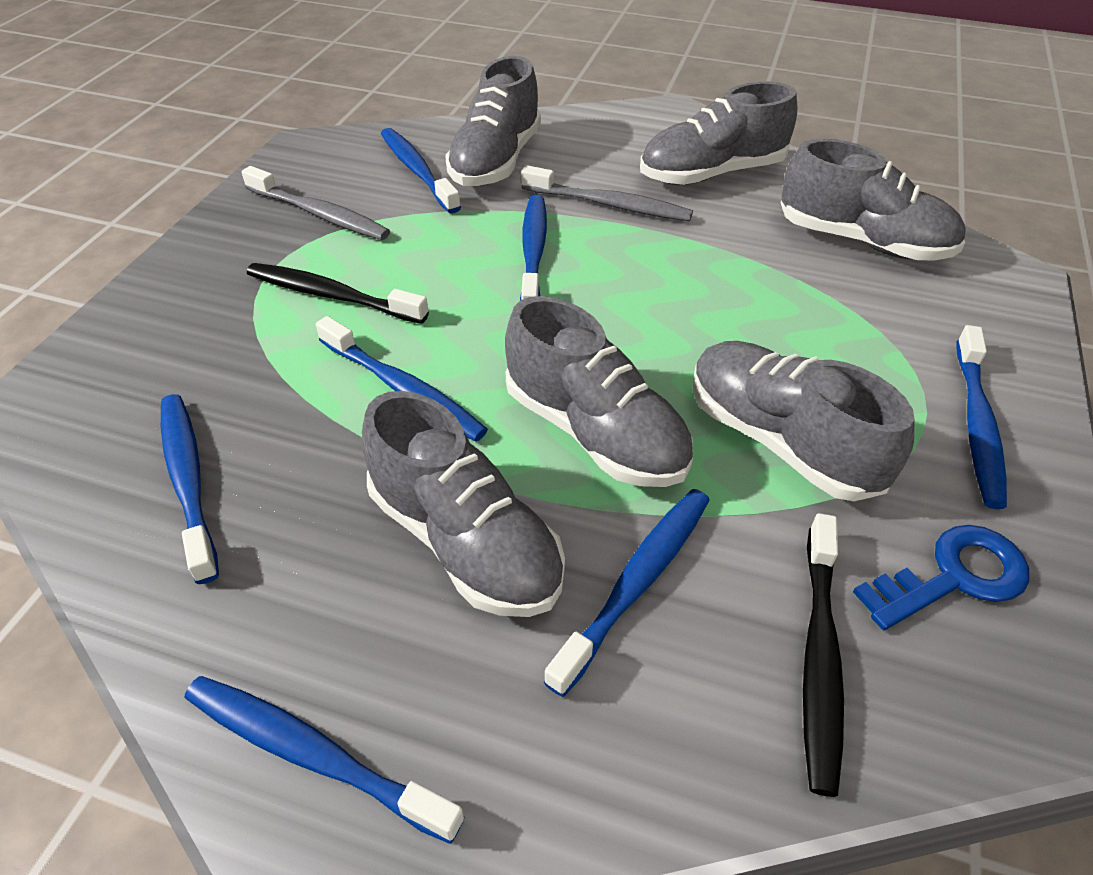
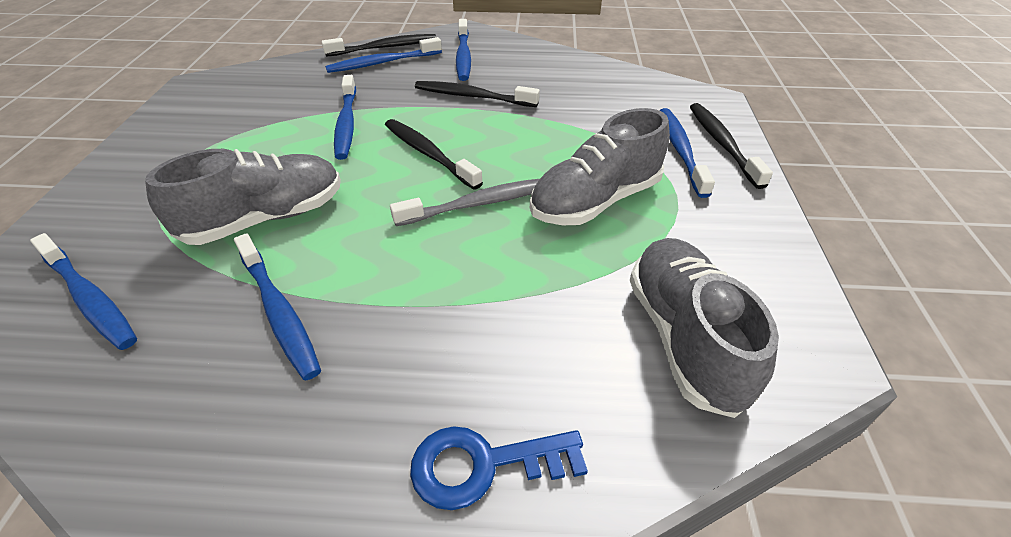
black toothbrush: [247,263,429,324] [803,513,844,797] = 2 -> [322,34,436,57] [385,119,483,190] [415,81,540,107] [690,103,773,189] = 4
blue toothbrush: [161,394,219,584] [185,676,465,844] [316,316,488,442] [381,128,461,214] [520,195,547,300] [544,489,710,697] [956,325,1007,509] = 7 -> [30,233,137,350] [234,233,321,381] [325,37,442,73] [334,75,356,160] [456,19,471,81] [660,108,715,198] = 6
grey shoe: [362,391,565,617] [445,56,541,186] [505,296,693,487] [640,81,797,185] [693,341,915,501] [781,138,966,260] = 6 -> [145,149,341,245] [530,108,670,225] [630,238,779,418] = 3
grey toothbrush: [242,166,390,240] [521,165,693,221] = 2 -> [390,179,539,226] = 1

